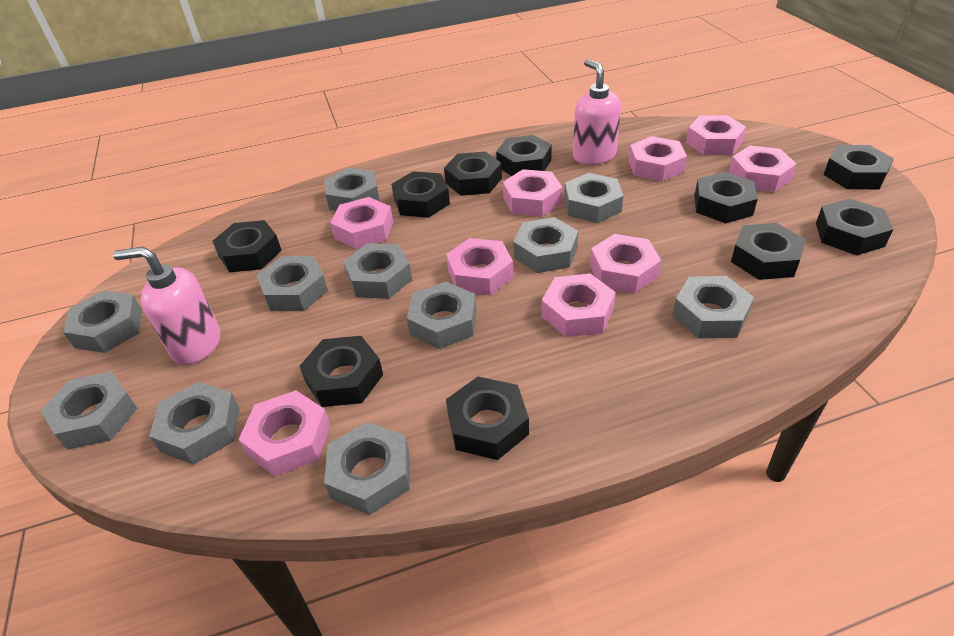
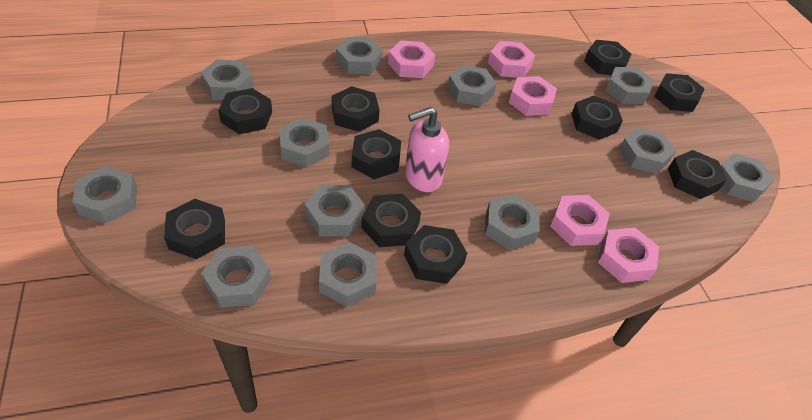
grey nut: [41,371,137,450] [63,290,142,353] [149,382,240,465] [256,256,328,311] [324,422,410,515] [325,168,380,211] [343,243,412,299] [407,282,477,349] [513,217,578,273] [564,173,623,223] [672,276,754,338] = 11 -> [72,166,137,223] [201,59,254,100] [201,246,271,308] [279,118,329,167] [305,185,365,237] [319,242,377,307] [336,37,383,74] [447,65,497,106] [485,194,540,250] [605,67,654,104] [619,127,676,174] [720,153,775,202] = 12
pink nut: [238,390,330,477] [330,197,393,249] [446,238,514,295] [503,169,562,217] [542,273,616,337] [590,234,661,293] [628,136,687,182] [686,115,746,155] [729,146,796,192] = 9 -> [388,40,435,78] [488,41,535,78] [509,76,557,116] [550,195,610,246] [598,228,659,283] = 5
pink soap dispenser: [113,247,221,365] [573,59,621,165] = 2 -> [405,107,449,192] = 1

